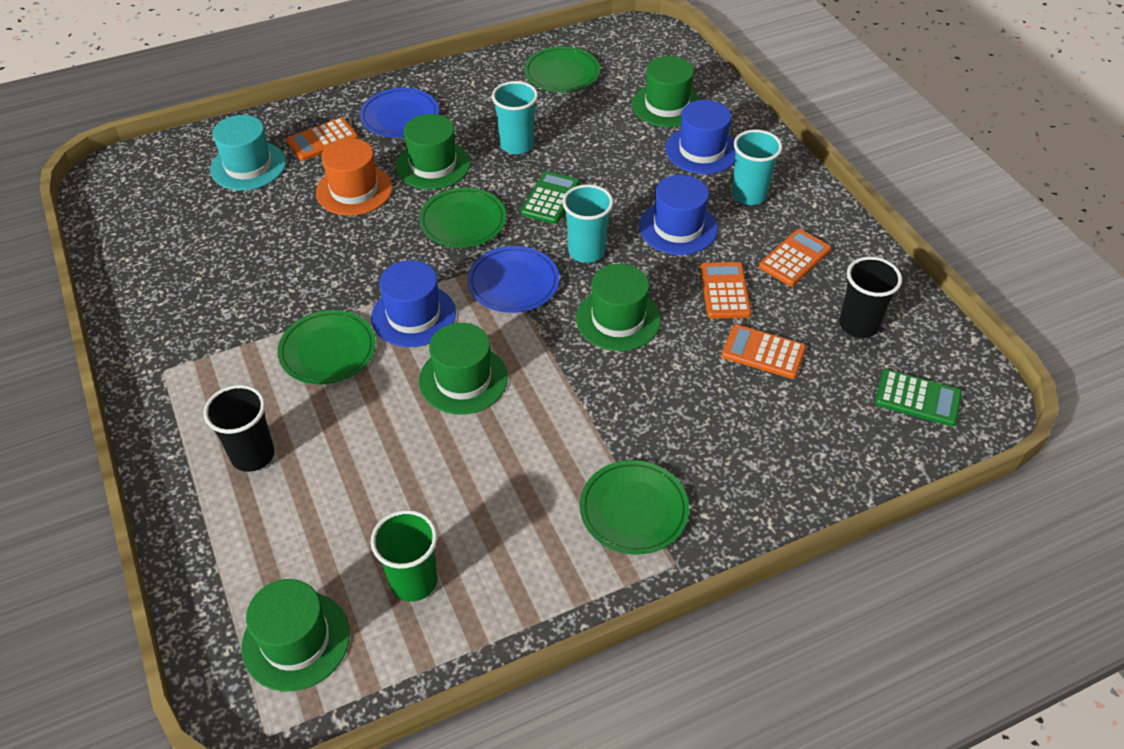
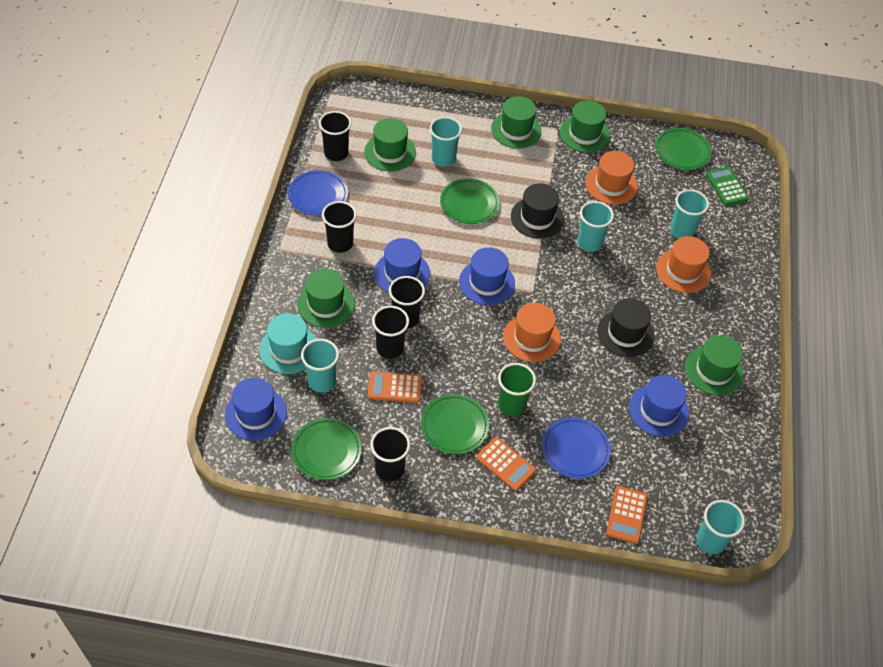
black cup: [204,385,275,472] [839,257,902,338] = 2 -> [319,111,351,161] [322,201,357,253] [370,427,410,481] [372,306,409,359] [389,276,425,328] = 5
black hat: none = 0 -> [511,183,564,239] [597,298,655,357] = 2
blue hat: [371,260,456,347] [639,175,718,255] [665,100,735,174] = 3 -> [225,378,287,441] [374,238,430,293] [459,247,515,305] [629,375,689,437] = 4
green calculator: [521,171,580,224] [875,369,962,427] = 2 -> [706,167,749,206] = 1
orange calculator: [286,117,359,161] [700,262,752,318] [722,324,806,379] [759,229,831,286] = 4 -> [368,371,422,403] [476,437,536,491] [606,486,648,544] = 3
orange hat: [316,138,392,216] = 1 -> [503,303,561,362] [586,151,638,205] [656,236,711,293] = 3
turquoise cup: [492,81,538,154] [562,184,614,263] [732,129,783,205] = 3 -> [301,339,339,392] [430,117,462,167] [577,201,614,252] [670,189,709,239] [696,500,745,554] = 5

